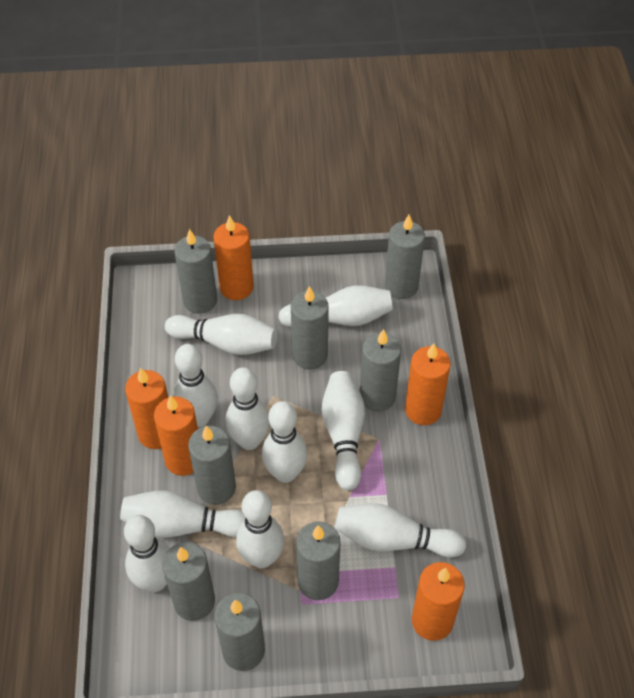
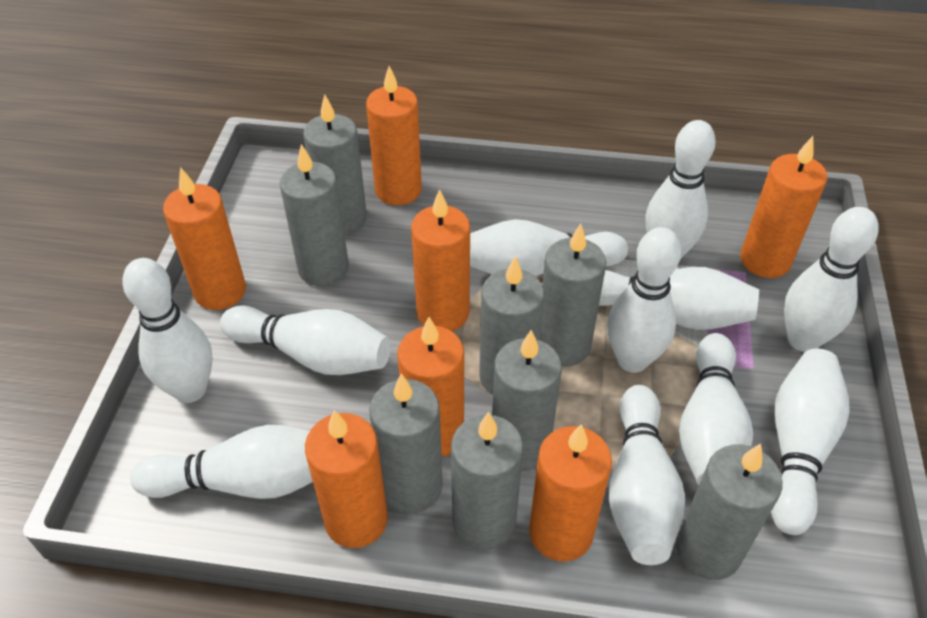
orange candle: [125,368,168,449] [154,395,198,476] [213,215,254,300] [405,344,451,425] [412,562,465,641] = 5 -> [163,167,246,310] [305,410,388,548] [366,66,422,206] [397,317,464,457] [411,189,470,331] [529,424,612,562] [740,136,827,278] = 7
white bowling pin: [120,490,245,538] [124,515,170,592] [165,314,277,355] [173,344,218,427] [225,367,270,450] [236,490,284,568] [262,401,307,483] [278,285,393,327] [321,371,365,490] [335,503,466,557] = 10 -> [122,258,213,403] [130,425,313,499] [220,305,391,375] [470,219,628,276] [599,267,759,330] [607,227,681,373] [608,385,685,565] [646,120,716,258] [679,333,753,486] [771,349,850,535] [784,207,879,352] = 11

